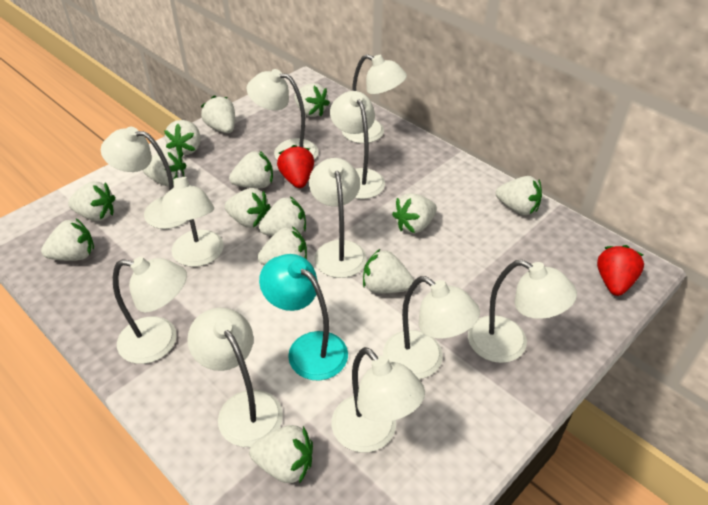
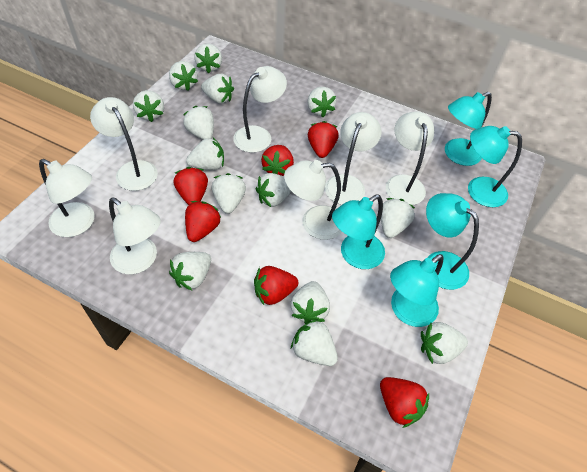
red strawberry: [277,145,314,188] [597,245,644,296] = 2 -> [174,167,208,205] [185,201,221,242] [254,266,298,305] [261,145,294,176] [308,121,339,158] [380,377,429,428] = 6
turquoise lamp: [259,254,348,381] = 1 -> [332,195,385,269] [390,254,444,327] [426,193,479,290] [445,92,492,166] [468,126,522,207] = 5
white lamp: [101,127,188,229] [113,257,187,364] [160,169,224,267] [187,308,283,447] [247,69,318,160] [309,158,367,278] [330,91,385,199] [332,347,425,452] [342,54,407,143] [383,276,480,379] [468,260,577,363] = 11 -> [39,159,95,237] [90,97,158,191] [109,198,161,274] [233,66,287,153] [284,160,342,240] [325,112,381,205] [386,111,434,205] = 7

